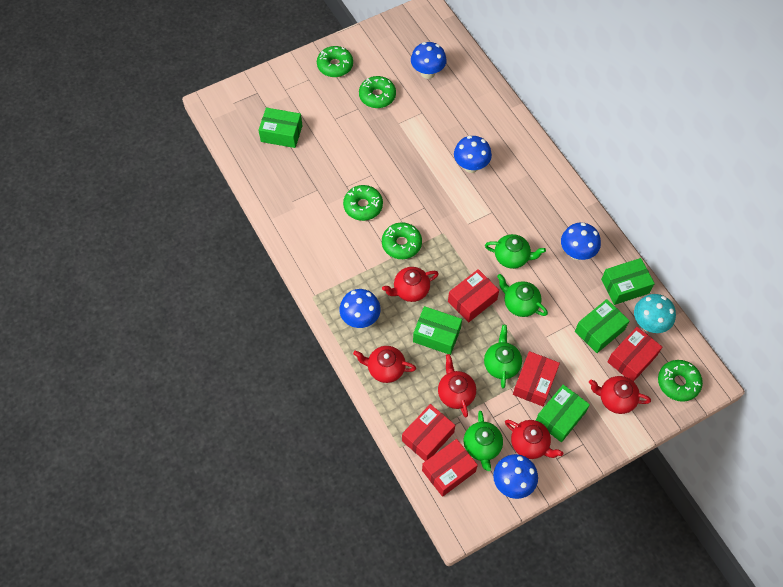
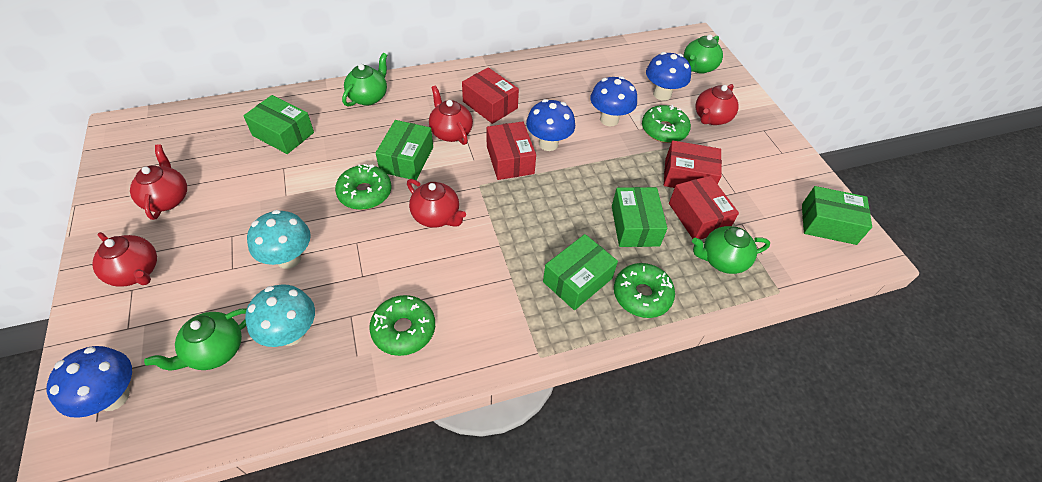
blue mushroom: [339,289,381,328] [411,42,447,79] [454,136,492,173] [493,454,538,499] [561,222,601,260] = 5 -> [46,346,132,418] [526,99,575,151] [590,76,637,126] [646,52,691,101] = 4
green donut: [317,46,353,77] [343,185,383,221] [359,76,396,108] [382,222,422,259] [658,360,703,402] = 5 -> [335,164,391,210] [369,295,435,356] [614,263,675,318] [642,105,691,143] = 4
red box: [402,404,455,461] [422,439,478,497] [448,269,499,323] [513,351,560,406] [608,327,662,382] = 5 -> [462,67,519,124] [487,121,536,180] [664,140,722,188] [669,176,739,240] = 4
turquoise mushroom: [634,294,676,333] = 1 -> [245,284,315,347] [247,210,311,269] = 2

